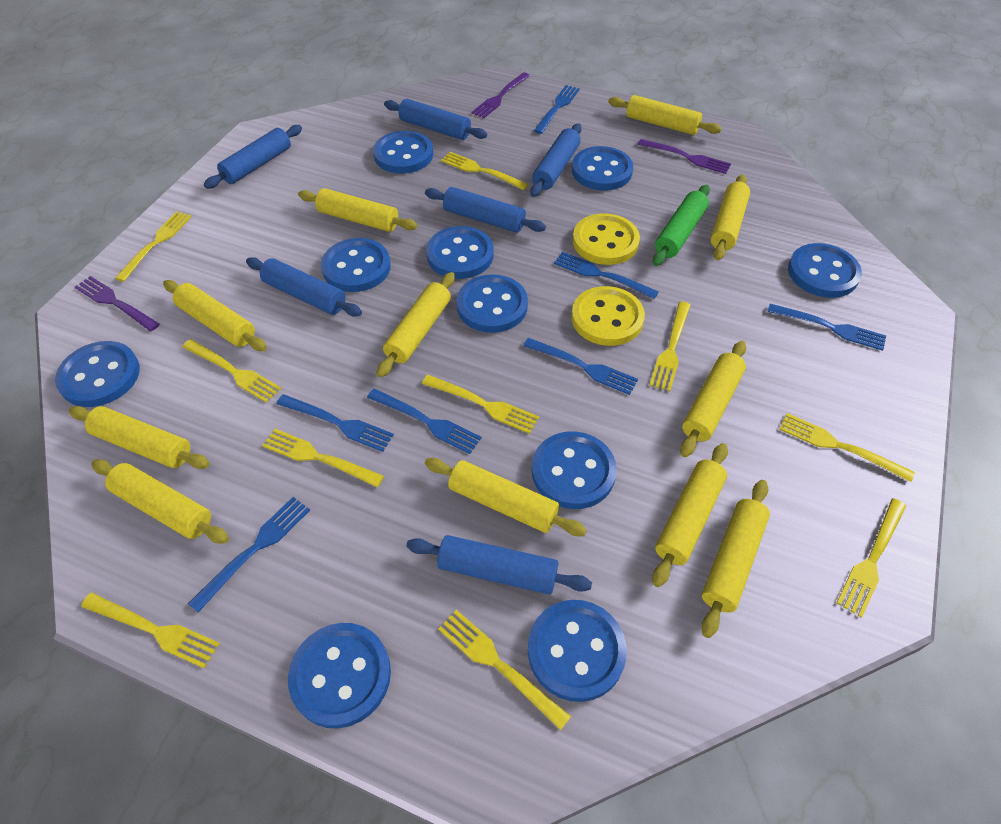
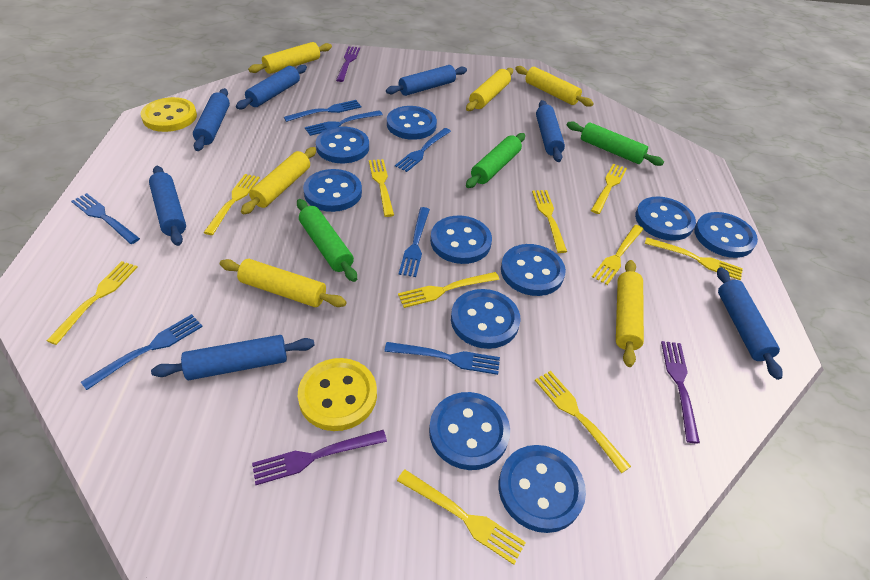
blue rolling pin: [204,125,302,189] [246,257,362,316] [384,99,487,140] [406,535,592,594] [425,187,546,233] [530,123,582,197] = 6 -> [149,166,186,246] [151,335,315,380] [193,88,230,151] [236,65,307,109] [386,65,467,96] [536,100,565,162] [717,267,783,380] = 7
green rolling pin: [653,185,710,266] = 1 -> [297,199,357,282] [466,133,525,188] [567,121,664,166] = 3
yellow rolling pin: [69,406,210,469] [91,459,229,544] [163,280,267,351] [298,188,418,232] [377,272,455,377] [425,458,587,536] [608,95,722,135] [652,443,728,587] [680,341,746,457] [701,480,770,638] [710,174,750,260] = 11 -> [220,259,347,307] [241,147,316,214] [248,42,332,74] [466,68,513,111] [515,66,594,107] [616,260,644,367] = 6

